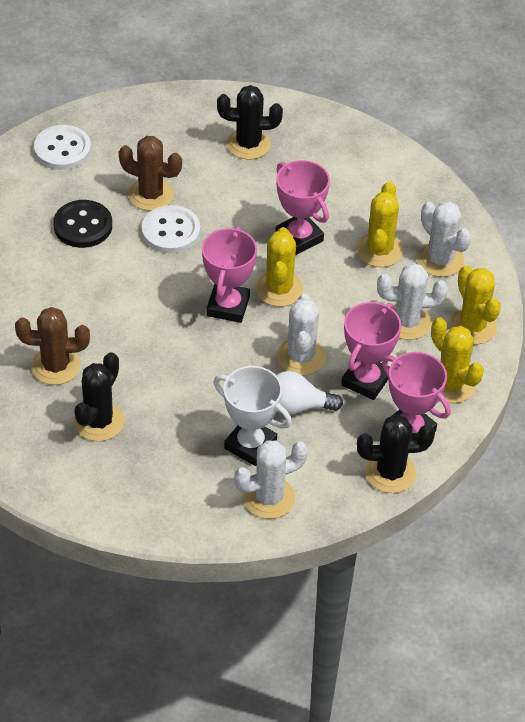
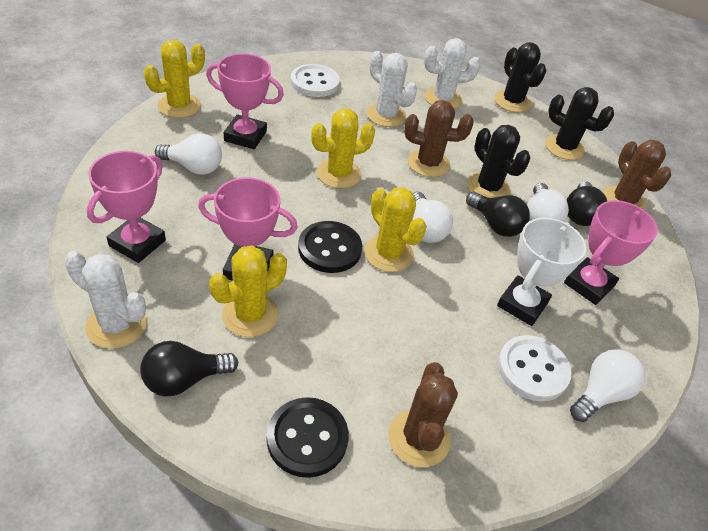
black button: [53,200,112,248] = 1 -> [267,397,349,478] [298,221,362,273] = 2
black light bulb: none = 0 -> [140,341,238,396] [466,192,530,237] [567,181,607,226] = 3
brown cactus: [15,307,90,385] [119,136,182,211] = 2 -> [388,362,458,467] [404,100,473,177] [603,140,671,210] = 3
white cactus: [234,440,308,519] [277,294,326,375] [377,263,448,340] [417,201,471,277] = 4 -> [64,251,147,349] [367,51,417,127] [424,38,481,109] = 3
white light bulb: [276,371,343,415] = 1 -> [155,133,222,175] [412,192,453,243] [527,183,569,222] [570,349,645,422] = 4

